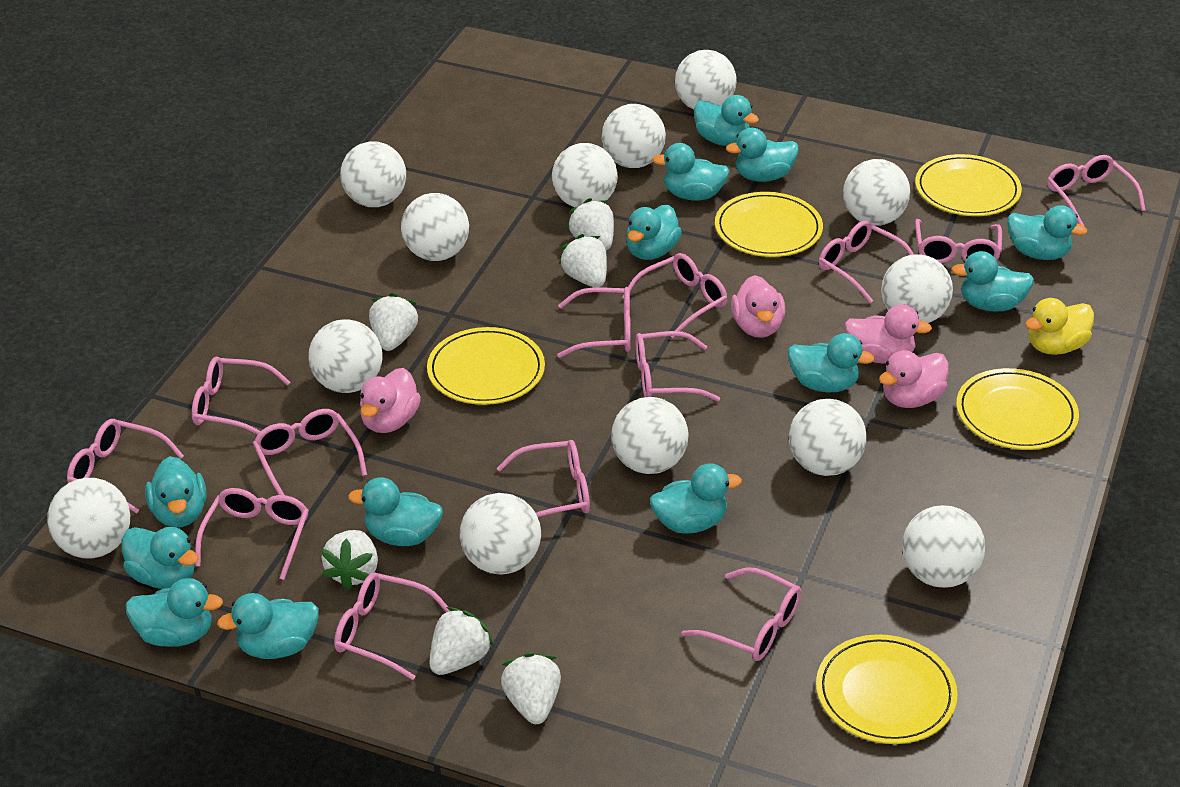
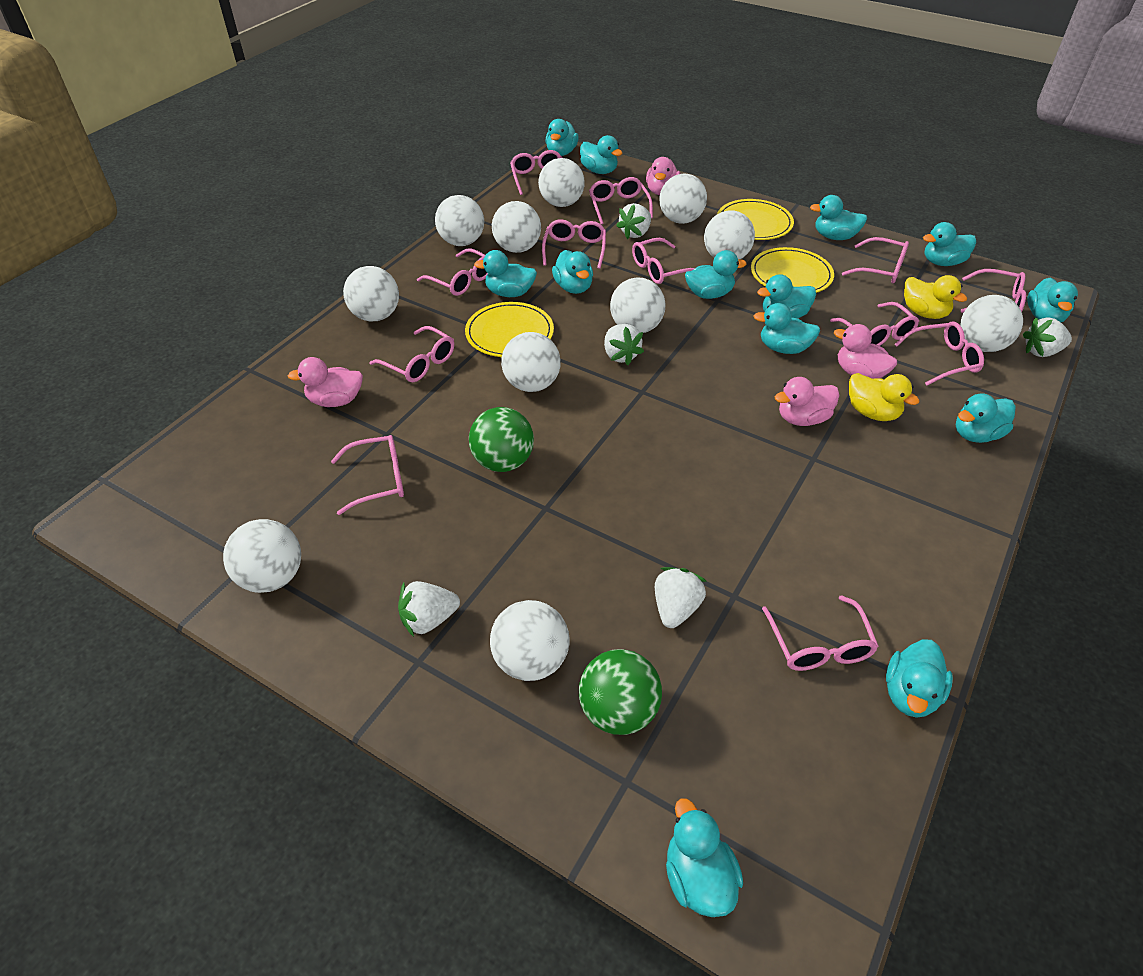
green ball: none = 0 -> [469,407,534,472] [579,649,662,735] = 2
pink glasses: [67,419,184,514] [192,357,290,435] [195,488,309,580] [253,409,367,495] [334,573,450,680] [497,440,590,517] [557,287,631,358] [622,253,727,338] [635,331,720,402] [681,568,801,661] [819,220,914,303] [915,219,1002,264] [1047,155,1145,226] = 13 -> [331,435,404,515] [369,326,454,382] [417,248,488,296] [510,150,563,195] [542,219,606,269] [589,177,653,225] [632,238,695,284] [762,595,879,671] [830,302,919,346] [842,237,909,284] [894,321,984,386] [961,269,1026,313] = 12
white ball: [47,478,130,558] [309,319,383,393] [340,141,406,207] [401,193,469,261] [460,493,541,575] [552,143,618,207] [602,104,666,168] [611,397,689,474] [675,50,737,109] [789,399,867,476] [843,159,910,226] [881,254,953,323] [902,505,985,588] = 13 -> [223,519,301,593] [343,266,399,321] [435,195,484,246] [490,600,570,681] [492,201,541,253] [501,332,561,392] [538,158,585,207] [610,277,665,333] [659,174,707,224] [704,210,755,259] [960,295,1023,352] = 11
white strawberry: [321,530,378,590] [369,293,419,351] [430,607,494,675] [501,653,561,724] [559,234,607,288] [567,198,614,250] = 6 -> [398,581,460,637] [604,324,644,365] [616,203,651,239] [655,567,707,628] [1023,317,1072,357] = 5
yellow duck: [1025,298,1094,355] = 1 -> [849,373,919,421] [904,275,967,319] = 2
yellow plate: [427,327,545,405] [715,192,823,257] [816,634,958,744] [915,154,1022,216] [956,368,1079,450] = 5 -> [465,302,554,357] [717,199,794,240] [751,247,834,293] = 3

